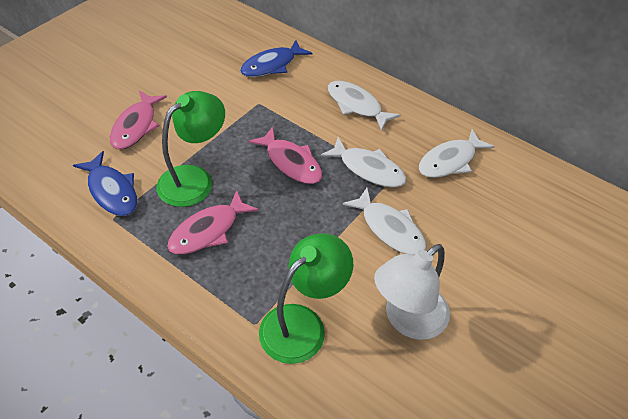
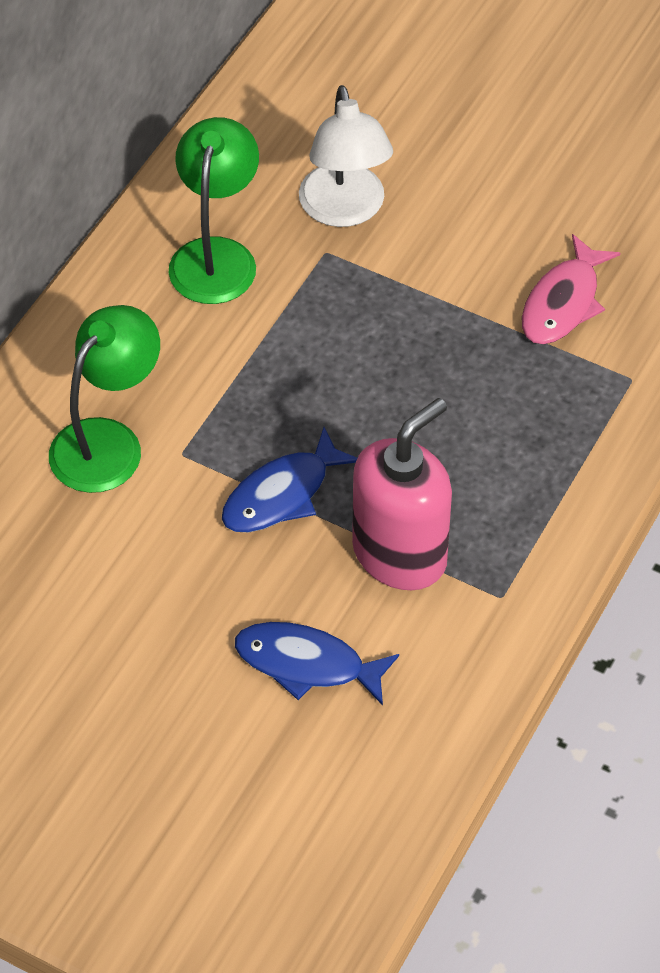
pink fish: [110,90,167,149] [167,190,259,255] [249,127,322,184] = 3 -> [522,234,620,344] = 1
pink soap dispenser: none = 0 -> [352,398,452,590] = 1
white fish: [320,137,407,188] [328,81,401,131] [342,188,426,255] [419,129,495,178] = 4 -> none = 0

